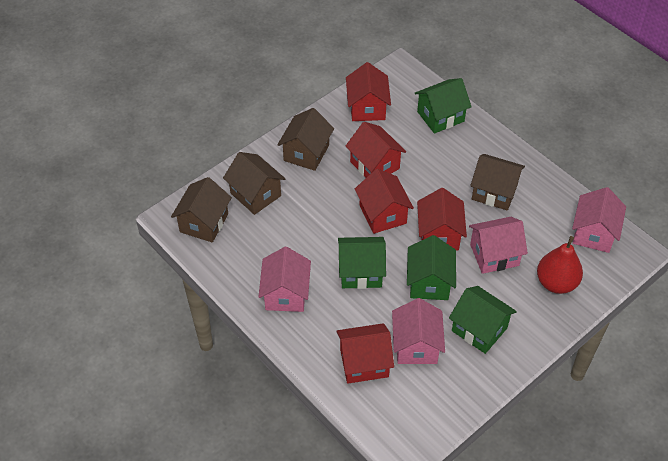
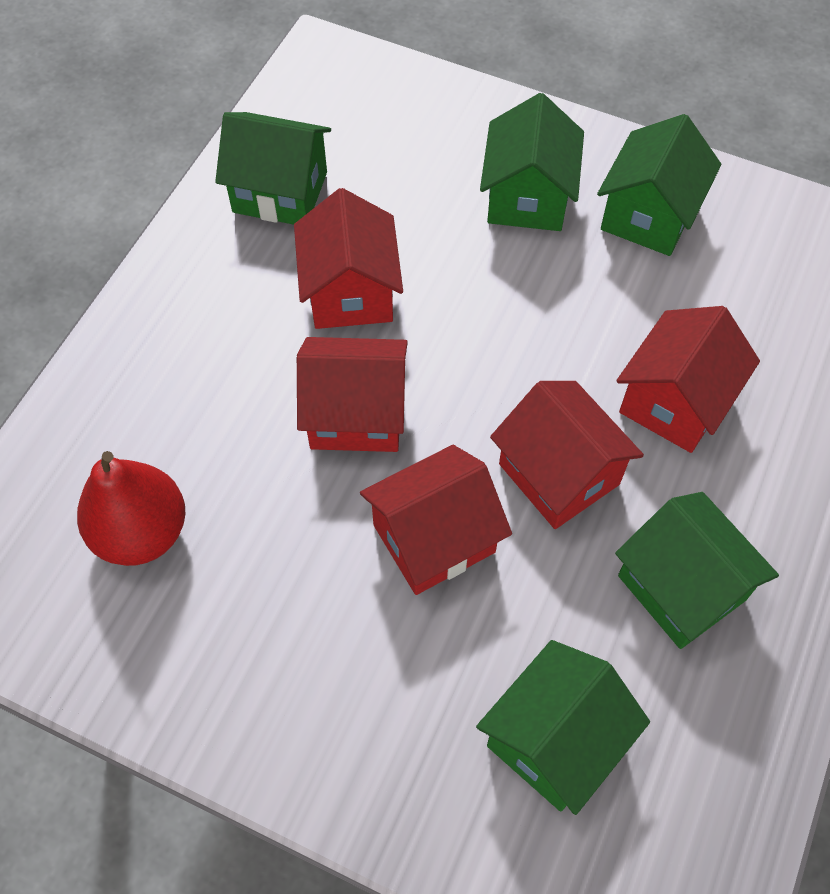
brown house: [171,177,232,242] [223,152,285,215] [277,108,334,171] [470,154,525,211] = 4 -> none = 0
green house: [338,237,386,289] [407,235,456,300] [415,78,472,134] [449,286,517,354] = 4 -> [215,112,331,225] [476,640,650,815] [480,93,584,231] [597,114,721,256] [615,492,779,649] = 5
pink house: [258,247,311,312] [392,298,445,364] [469,217,528,274] [572,187,626,253] = 4 -> none = 0

